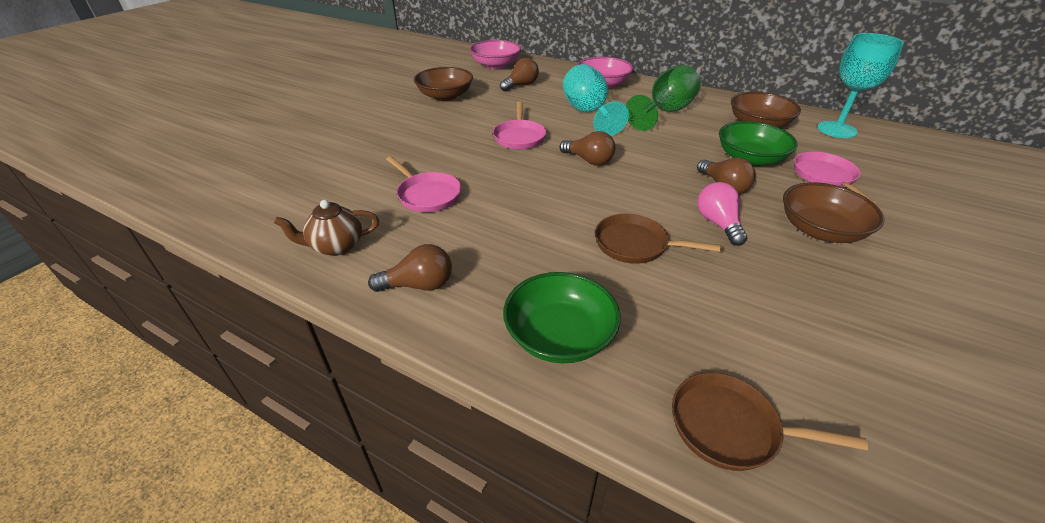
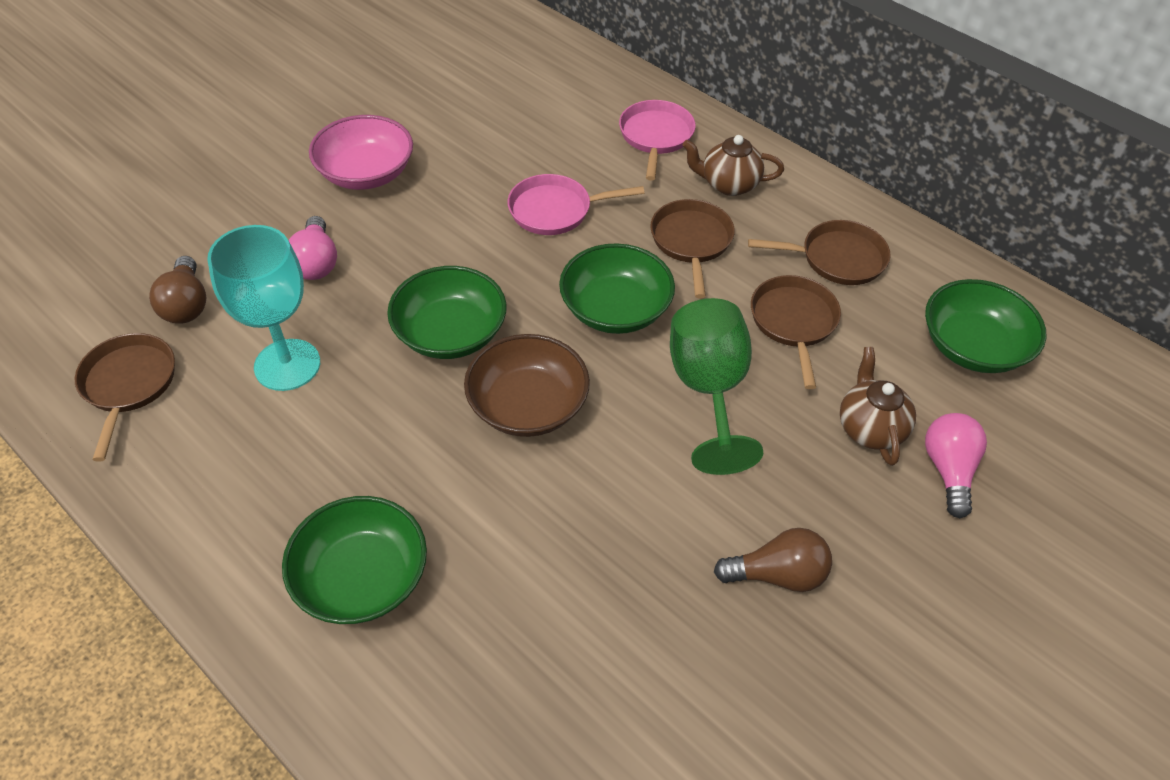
brown bowl: [414,67,473,101] [731,92,801,128] [783,182,884,243] = 3 -> [464,334,590,437] = 1
brown light bulb: [368,244,452,292] [500,58,539,91] [559,131,615,166] [697,158,756,194] = 4 -> [149,256,206,324] [714,528,832,592] = 2
brown pan: [595,214,722,264] [672,373,868,471] = 2 -> [75,333,175,462] [650,199,735,298] [748,220,891,285] [751,275,841,389] = 4
brown teapot: [274,200,379,256] = 1 -> [682,135,784,196] [840,347,916,466] = 2
green bowl: [503,272,621,363] [719,121,798,166] = 2 -> [282,496,427,624] [387,266,507,359] [559,243,675,334] [925,279,1047,373] = 4
pink bowl: [470,40,521,69] [577,57,633,89] = 2 -> [309,115,413,190] = 1
pink light bulb: [697,182,747,246] = 1 -> [288,216,337,280] [925,413,987,518] = 2
pink pan: [386,156,461,212] [493,101,546,150] [794,152,876,203] = 3 -> [508,174,645,235] [619,100,696,181] = 2
turquoise goblet: [563,64,629,136] [817,33,904,138] = 2 -> [207,225,320,391] = 1

